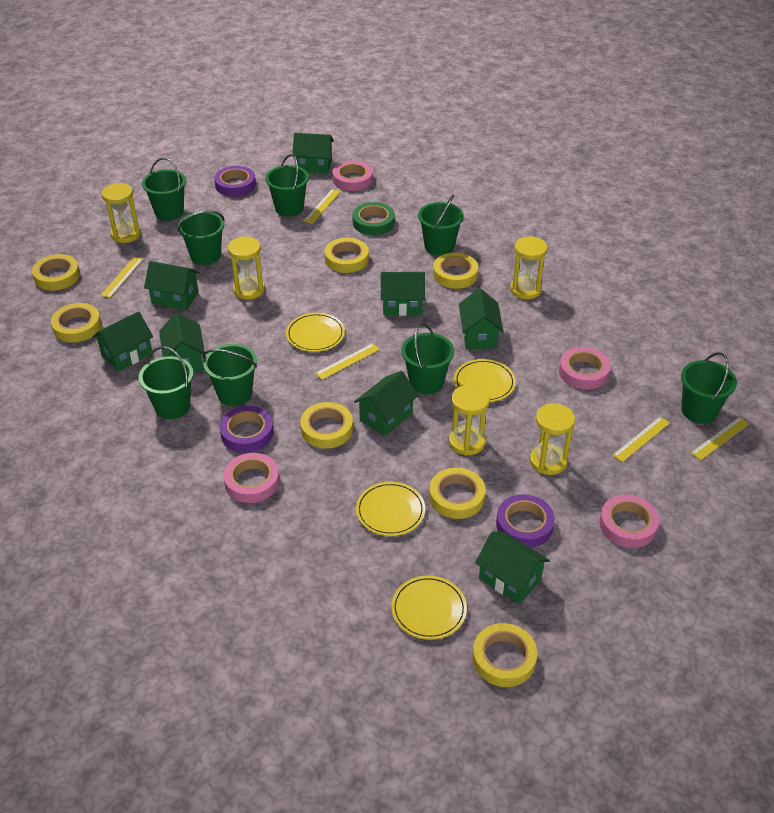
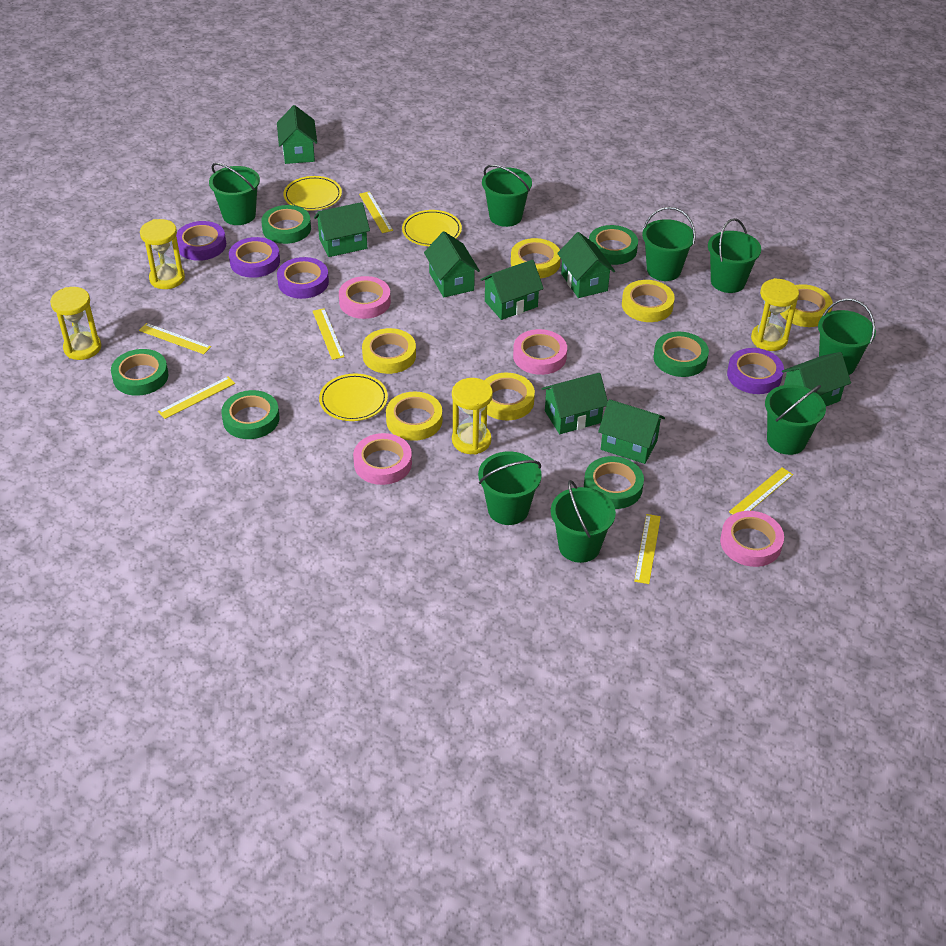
green tape: [352,202,395,235] = 1 -> [111,349,168,396] [221,390,280,439] [261,205,311,244] [584,456,644,509] [589,225,638,265] [654,332,709,377] = 6
purple tape: [214,166,256,196] [220,406,273,453] [496,494,555,548] = 3 -> [176,221,226,261] [229,237,280,278] [277,257,329,299] [727,348,784,394] = 4
yellow hourglass: [102,183,141,243] [228,236,265,299] [449,385,490,456] [510,236,548,299] [530,403,575,475] = 5 -> [50,287,101,360] [140,219,185,289] [452,378,493,455] [751,278,799,351] = 4
yellow plate: [286,313,345,352] [356,482,425,536] [391,575,467,640] [454,359,516,402] = 4 -> [283,176,342,211] [319,374,388,421] [402,210,462,246] = 3
yellow ruler: [100,257,143,298] [304,189,341,223] [315,343,380,380] [612,417,670,462] [691,417,749,460] = 5 -> [139,323,211,354] [158,376,235,419] [313,308,345,360] [359,191,393,233] [634,514,661,584] [729,467,793,515] = 6
yellow tape: [32,254,80,291] [51,303,101,343] [300,402,353,449] [325,238,369,273] [429,468,486,519] [433,253,478,289] [472,623,538,687] = 7 -> [362,328,416,374] [386,392,442,441] [484,373,535,420] [511,238,561,278] [622,280,675,322] [780,284,833,327] = 6

